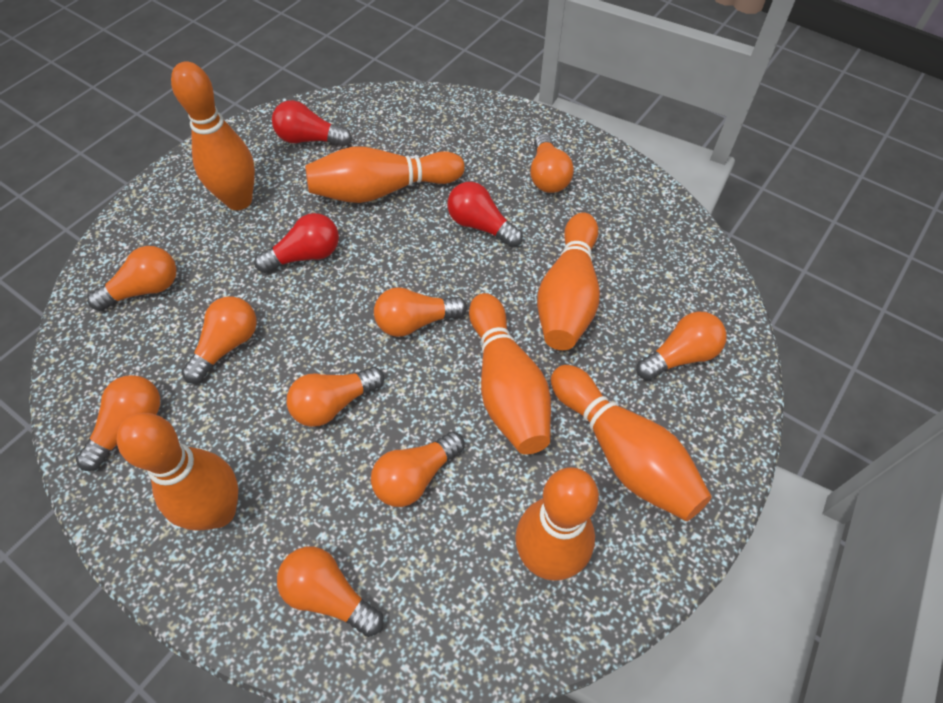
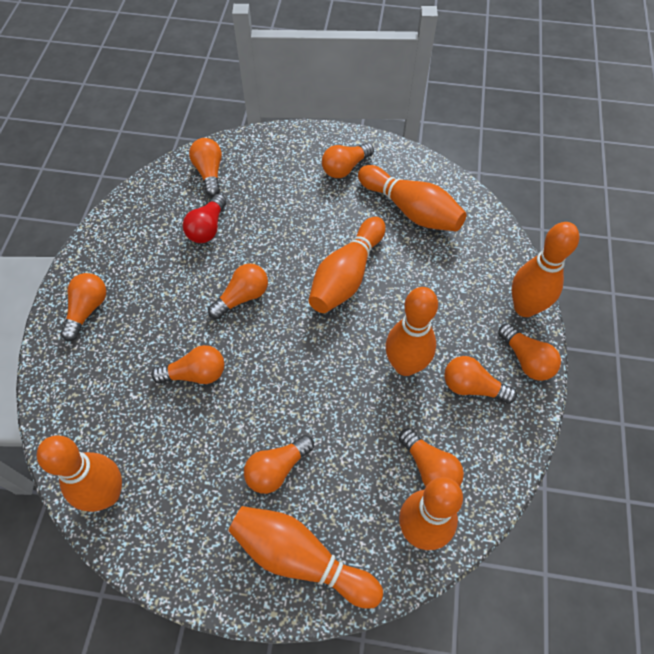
red light bulb: [254,213,339,273] [272,100,352,146] [447,182,523,247] = 3 -> [183,194,227,243] = 1

